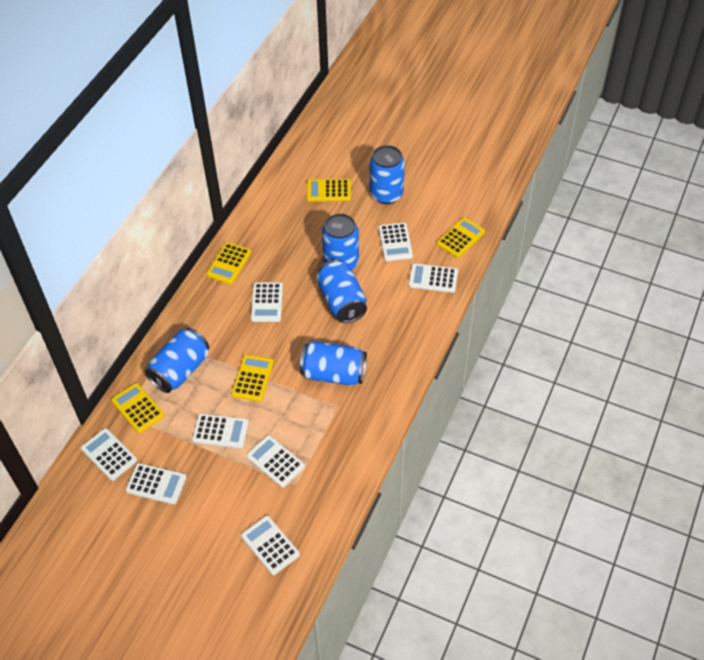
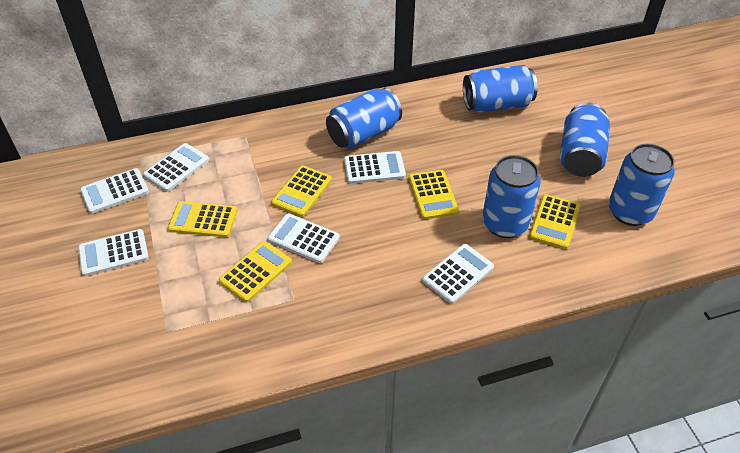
white calculator: [81,428,137,481] [125,463,187,505] [192,414,249,448] [241,516,300,575] [246,435,305,488] [251,282,283,322] [379,223,413,261] [408,263,458,293] = 8 -> [78,229,149,276] [80,168,149,214] [143,143,209,192] [268,213,340,263] [344,151,406,184] [422,244,494,304] = 6

